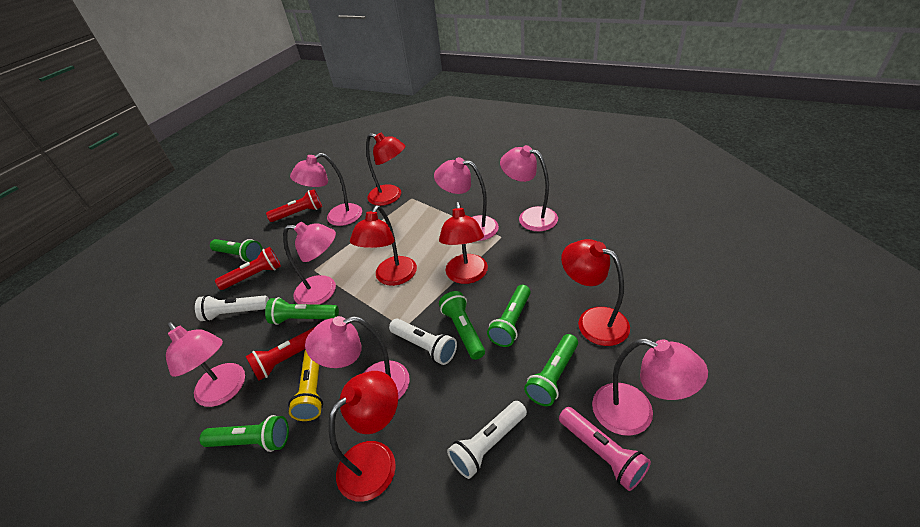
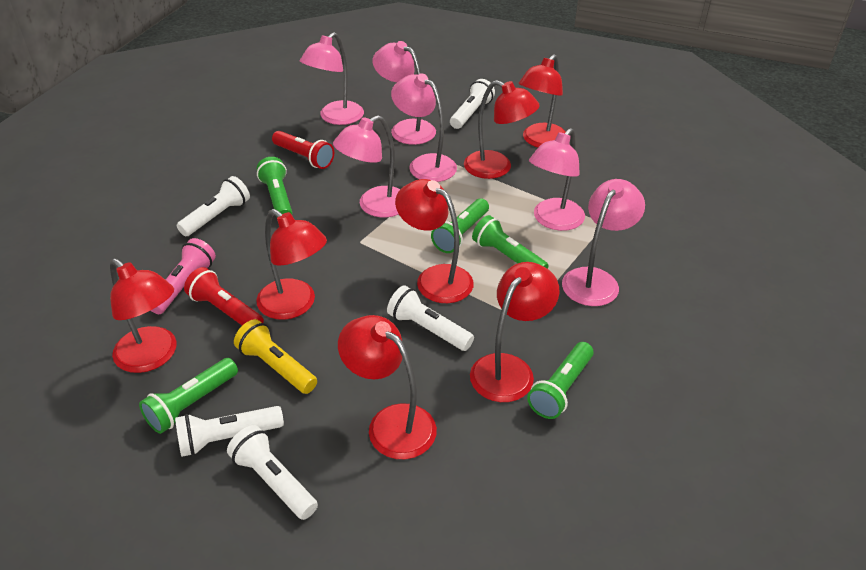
green flashlight: [199,415,289,452] [210,239,262,262] [265,297,339,325] [439,291,485,360] [487,285,531,347] [524,334,578,406] = 6 -> [139,358,238,434] [257,157,292,215] [431,198,489,253] [472,215,549,269] [527,342,594,419] = 5
pink lamp: [166,322,245,407] [283,222,336,305] [290,153,362,226] [305,316,410,399] [434,157,499,241] [500,145,558,231] [592,339,708,436] = 7 -> [300,32,364,125] [333,115,400,217] [372,41,436,145] [391,73,457,182] [529,128,585,231] [562,179,645,306] = 6
red flashlight: [215,247,281,290] [246,326,316,381] [266,189,322,222] = 3 -> [184,267,264,325] [272,131,334,169] = 2
red lamp: [328,371,398,502] [350,205,417,286] [366,133,406,206] [439,202,488,284] [561,239,630,346] = 5 -> [110,258,177,373] [256,209,327,320] [338,315,437,459] [395,179,474,303] [464,80,540,179] [470,262,560,402] [519,54,565,147] = 7
white flashlight: [195,295,269,322] [389,319,457,365] [447,401,527,479] = 3 -> [175,406,284,457] [177,176,250,236] [227,425,318,520] [387,285,474,351] [450,79,495,129] = 5

